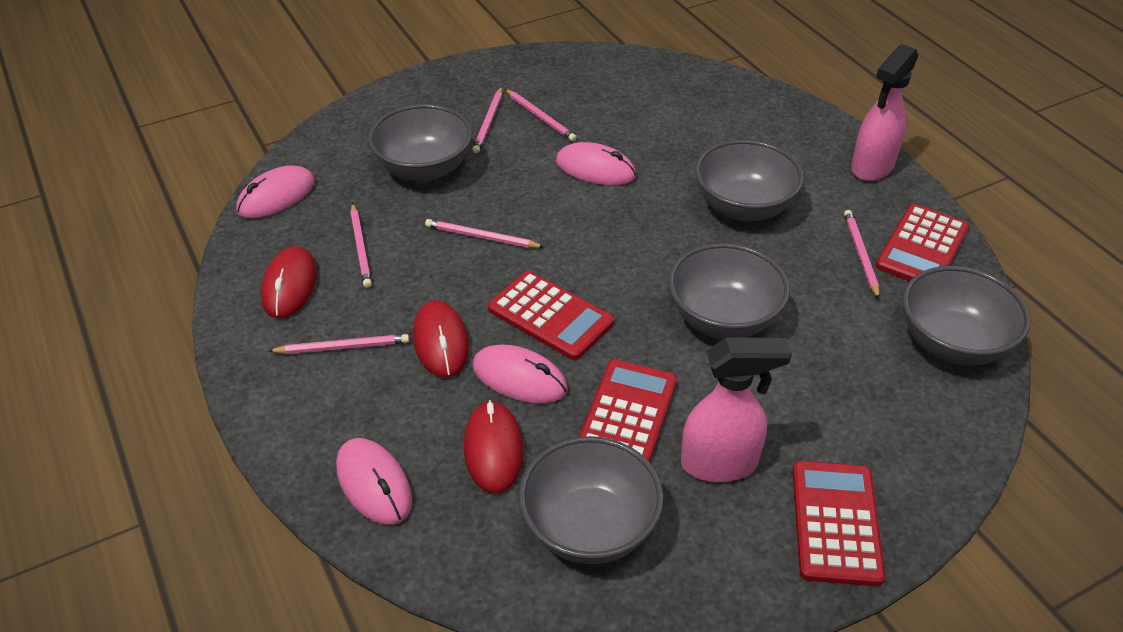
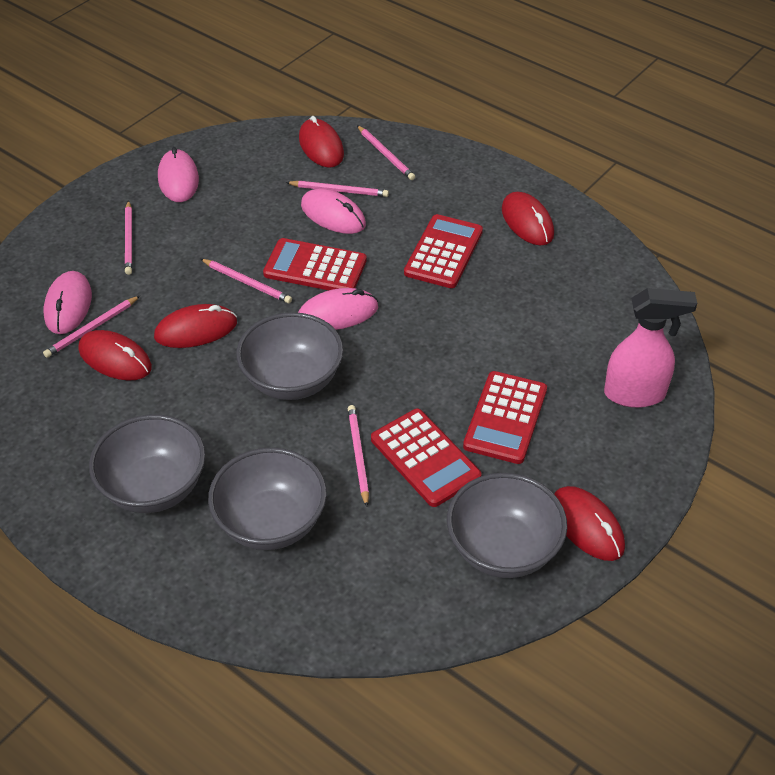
grey bowl: [368,104,472,182] [519,436,664,564] [668,243,790,339] [695,139,804,221] [902,266,1031,365] = 5 -> [89,414,206,513] [208,448,327,550] [236,312,343,400] [447,473,567,578] = 4
pink spray bottle: [681,337,792,482] [851,44,918,181] = 2 -> [604,288,697,408] = 1
red mouse: [261,246,317,318] [413,300,469,378] [464,400,524,494] = 3 -> [79,330,152,381] [154,304,237,348] [299,116,344,168] [502,192,554,246] [554,486,625,561] = 5

